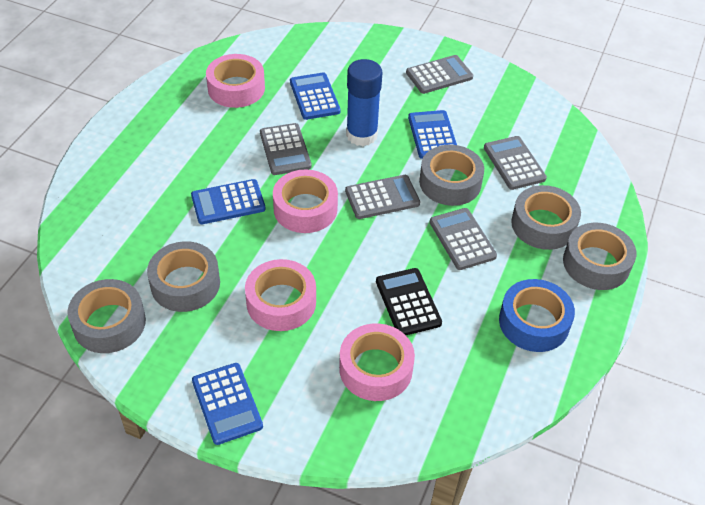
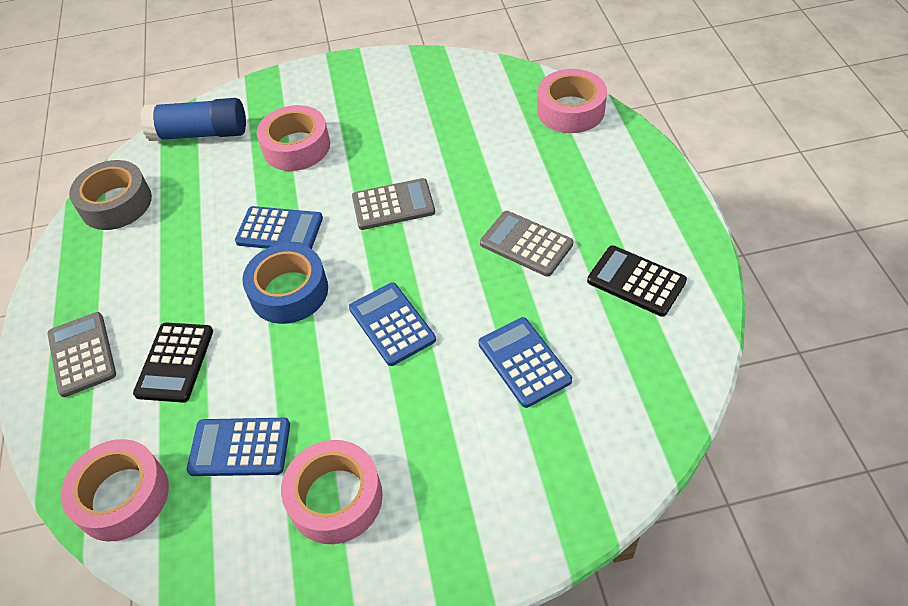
black calculator: [376,268,442,335] = 1 -> [133,323,213,403] [587,245,687,317] = 2
grey calculator: [260,123,312,175] [345,175,420,219] [406,55,473,94] [430,208,497,270] [484,136,547,190] = 5 -> [48,312,116,397] [352,178,435,230] [480,211,573,277] = 3
grey tape: [67,279,146,353] [147,241,220,312] [419,145,484,206] [511,185,581,250] [563,223,636,290] = 5 -> [69,160,152,230] = 1

